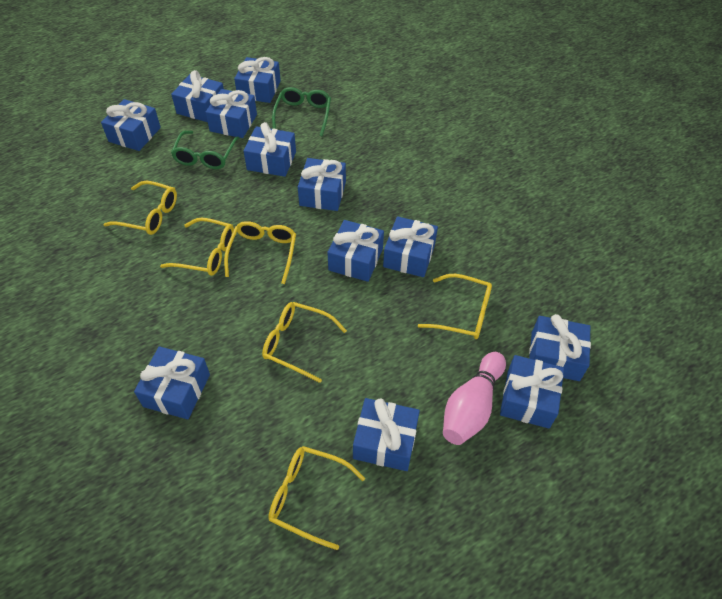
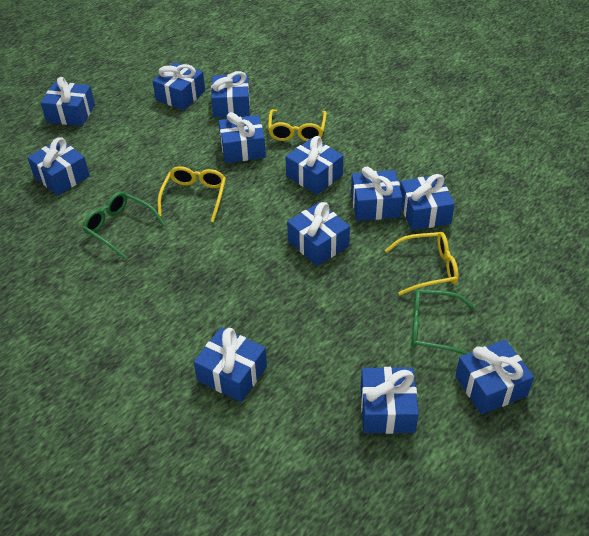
pink bowling pin: [443,352,506,445] = 1 -> none = 0
yellow glasses: [103,181,177,235] [160,217,234,276] [224,221,296,284] [262,302,347,383] [268,446,365,550] [418,274,492,339] = 6 -> [158,166,226,222] [268,109,327,141] [385,232,459,295] = 3

